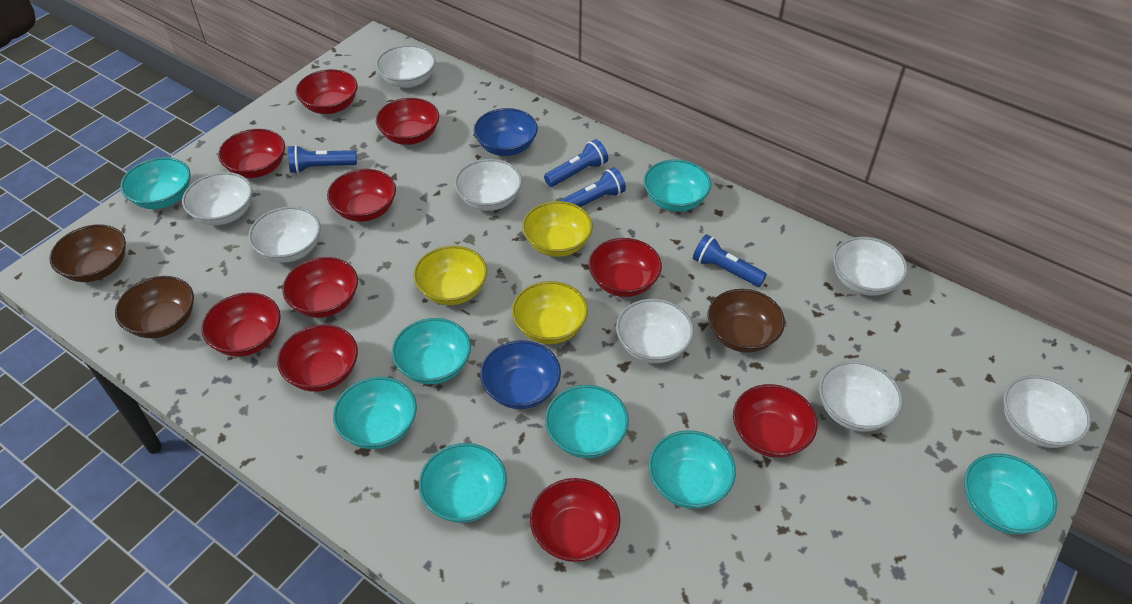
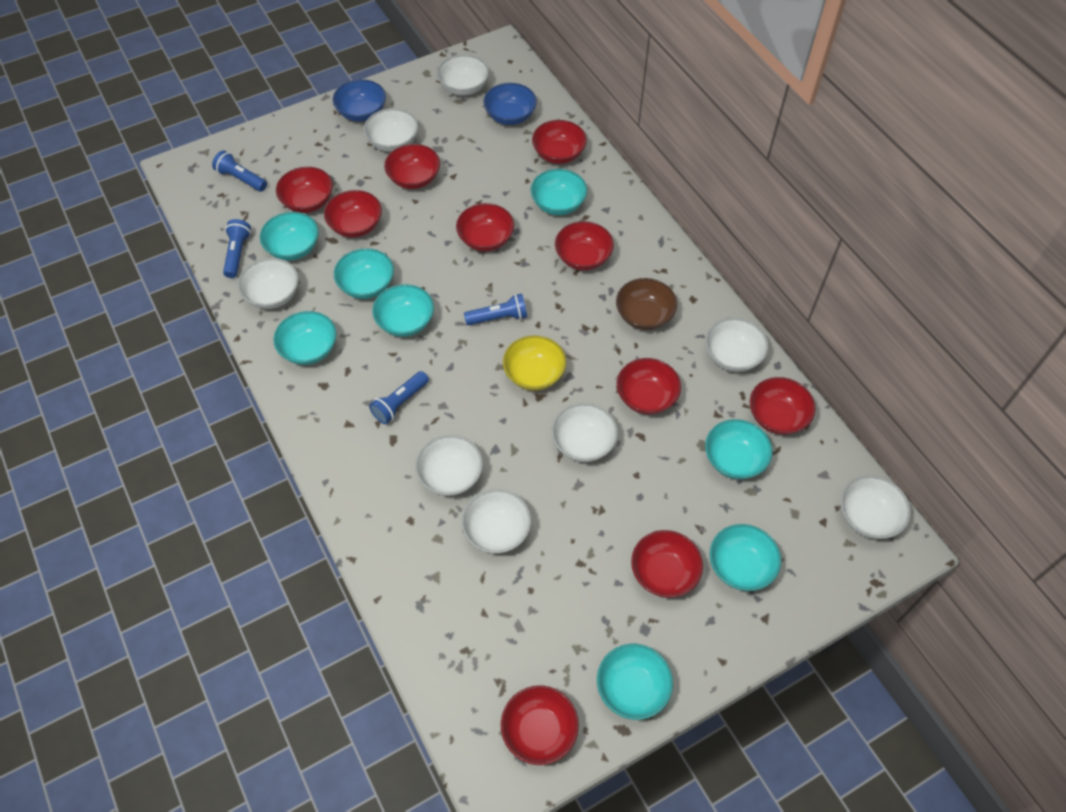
brown bowl: [49,224,126,282] [115,276,194,338] [707,289,785,353] = 3 -> [616,278,677,330] = 1
yellow bowl: [413,246,487,305] [512,281,588,344] [522,201,593,257] = 3 -> [503,335,566,391] = 1

